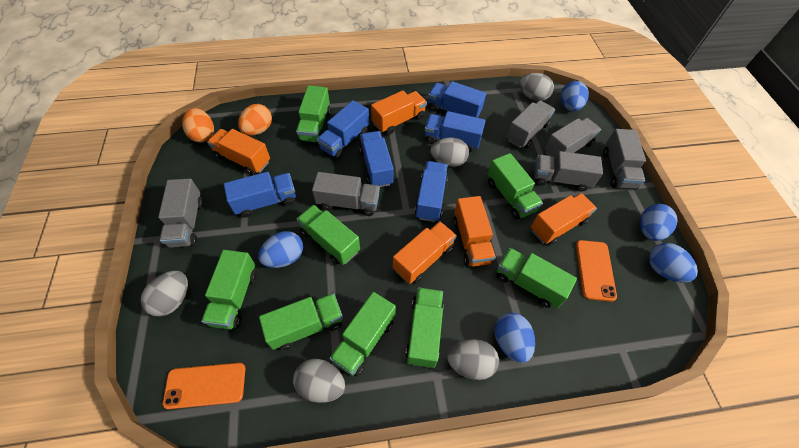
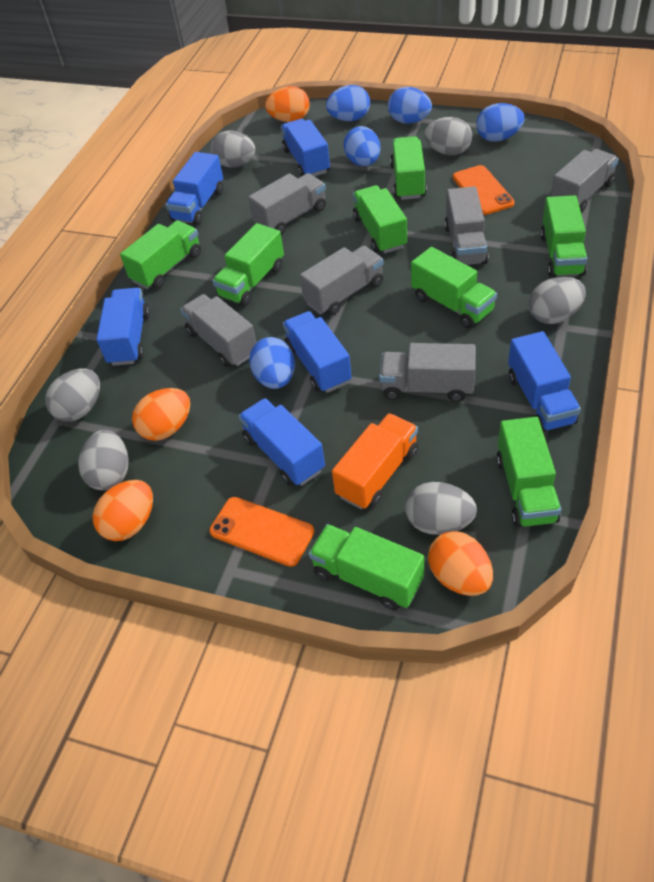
grey egg: [141,271,188,317] [293,359,345,403] [430,137,469,167] [447,339,499,380] [519,73,554,101] = 5 -> [45,369,100,422] [78,430,129,490] [211,131,256,168] [405,482,477,535] [424,117,472,155] [529,277,586,324] = 6
orange egg: [182,108,214,142] [238,104,272,136] = 2 -> [93,480,153,541] [132,388,190,441] [265,86,310,122] [428,531,493,596] = 4
orange truck: [207,129,270,175] [371,90,427,134] [393,221,457,284] [453,196,496,267] [531,193,597,245] = 5 -> [332,413,418,510] = 1

